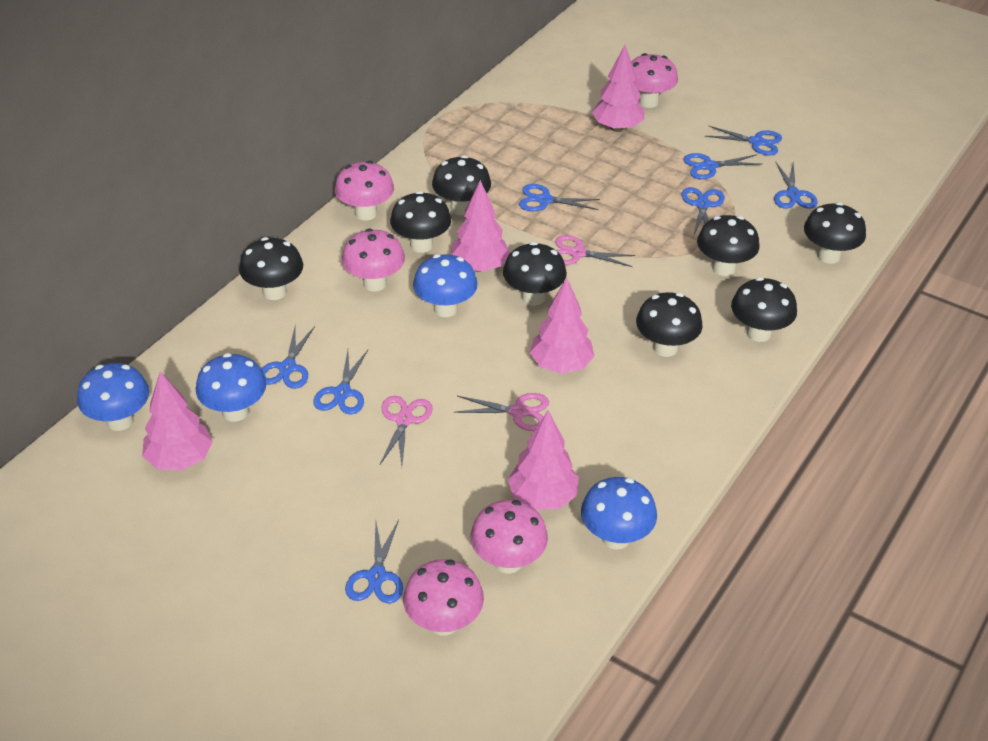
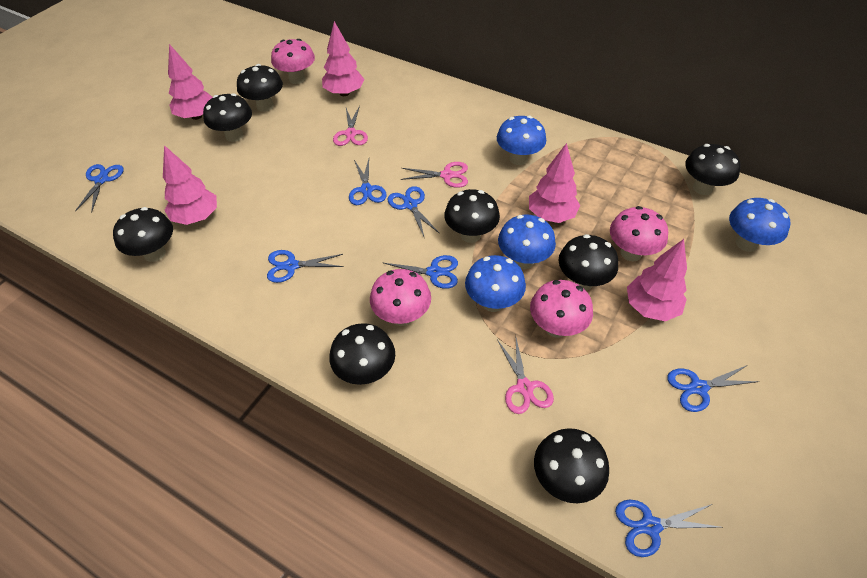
blue scissors: [261,326,315,389] [313,350,368,414] [345,520,403,603] [519,184,600,211] [682,187,725,236] [683,153,763,179] [705,126,782,155] [774,162,818,209] = 8 -> [75,164,123,213] [267,250,344,283] [349,159,387,205] [384,255,458,289] [388,186,440,239] [615,500,723,557] [667,365,760,412] = 7
pink mushroom: [335,161,394,220] [342,229,405,292] [403,559,484,636] [470,500,548,574] [631,53,678,108] = 5 -> [271,39,315,84] [370,269,431,326] [530,280,593,338] [610,206,668,261] = 4

